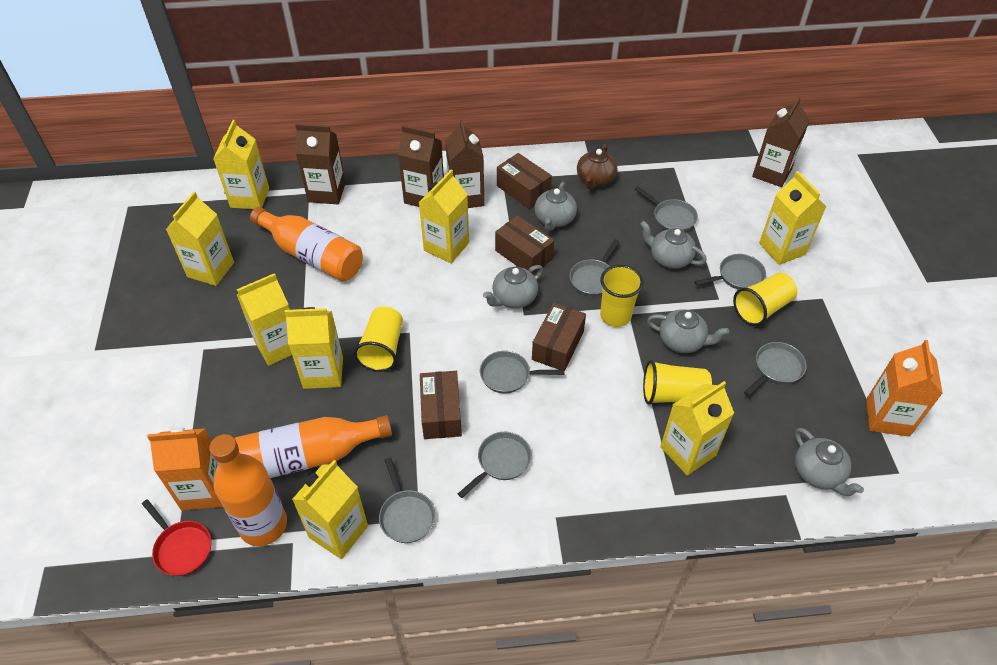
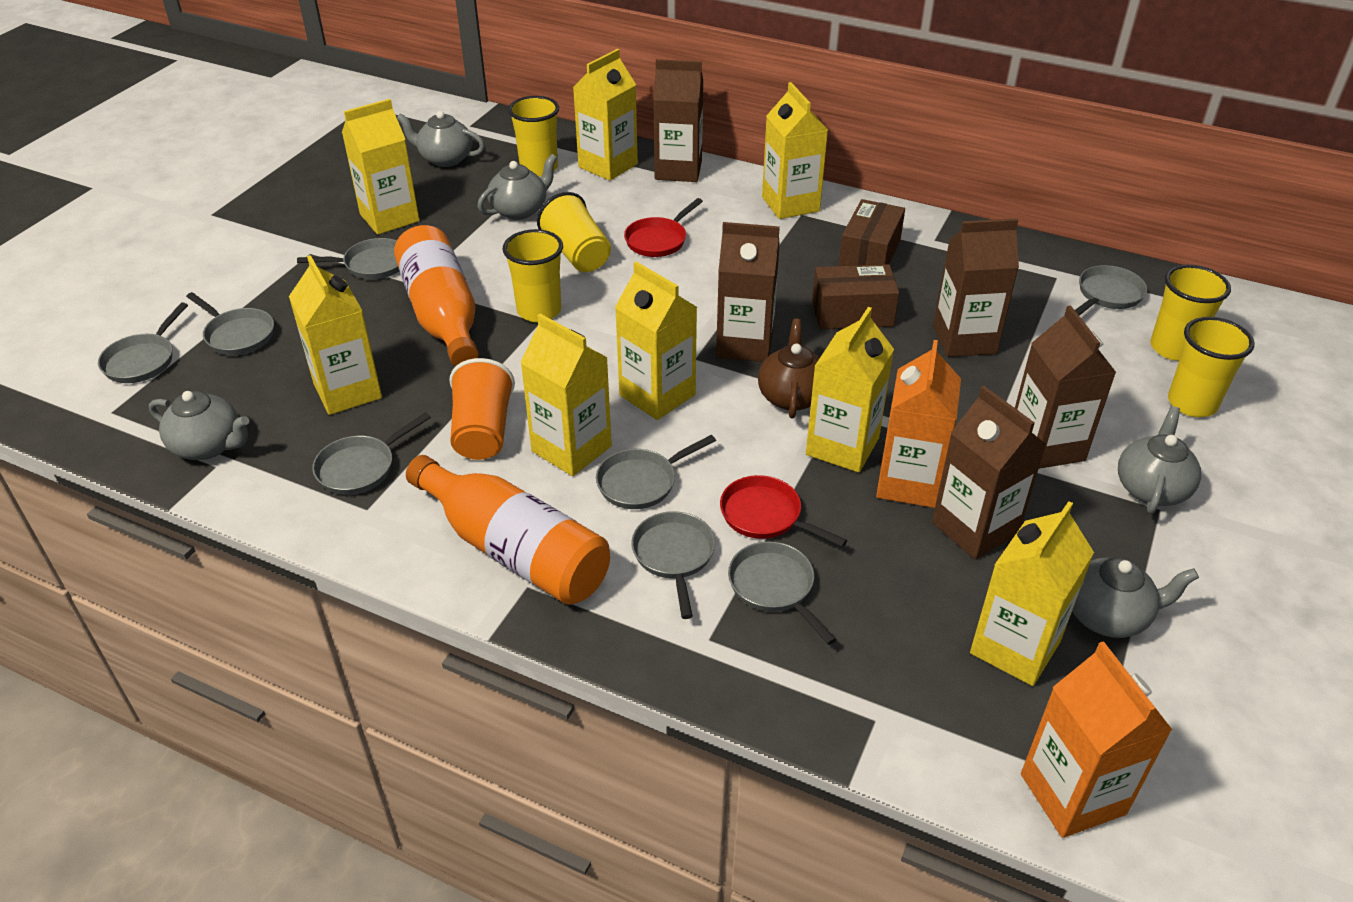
brown box: [420,371,462,439] [495,215,554,275] [497,153,552,209] [532,303,586,371] = 4 -> [812,264,899,329] [839,199,905,266] = 2
brown carton: [295,124,346,204] [398,125,444,207] [445,119,484,208] [752,97,810,187] = 4 -> [653,59,703,182] [716,222,780,362] [932,386,1047,560] [933,218,1019,357] [1015,305,1117,469] = 5
grey pan: [379,458,435,543] [458,432,532,498] [480,351,564,394] [570,239,619,296] [635,186,698,232] [694,254,766,290] [744,342,807,396] = 7 -> [98,302,188,383] [186,292,274,355] [297,238,400,279] [312,412,431,495] [596,435,716,509] [631,511,715,619] [728,541,837,645] [1075,265,1147,316] = 8
orange bottle: [209,434,287,546] [234,415,392,478] [250,207,363,282] = 3 -> [394,225,479,366] [406,455,610,605] = 2
orange cup: none = 0 -> [449,358,515,460] = 1
red pan: [142,499,211,576] = 1 -> [624,198,703,257] [720,475,847,547] = 2
yellow cup: [354,306,403,372] [600,265,643,327] [643,360,712,405] [733,273,797,326] = 4 -> [503,229,563,322] [508,96,559,177] [537,192,611,272] [1150,265,1231,361] [1168,317,1255,417] = 5

